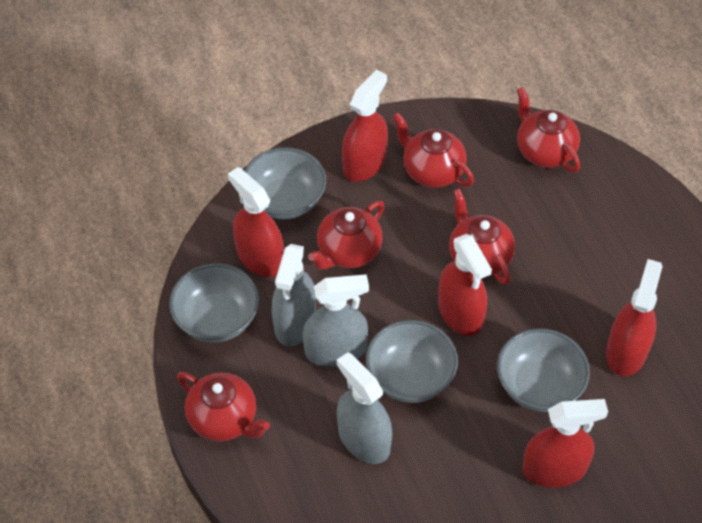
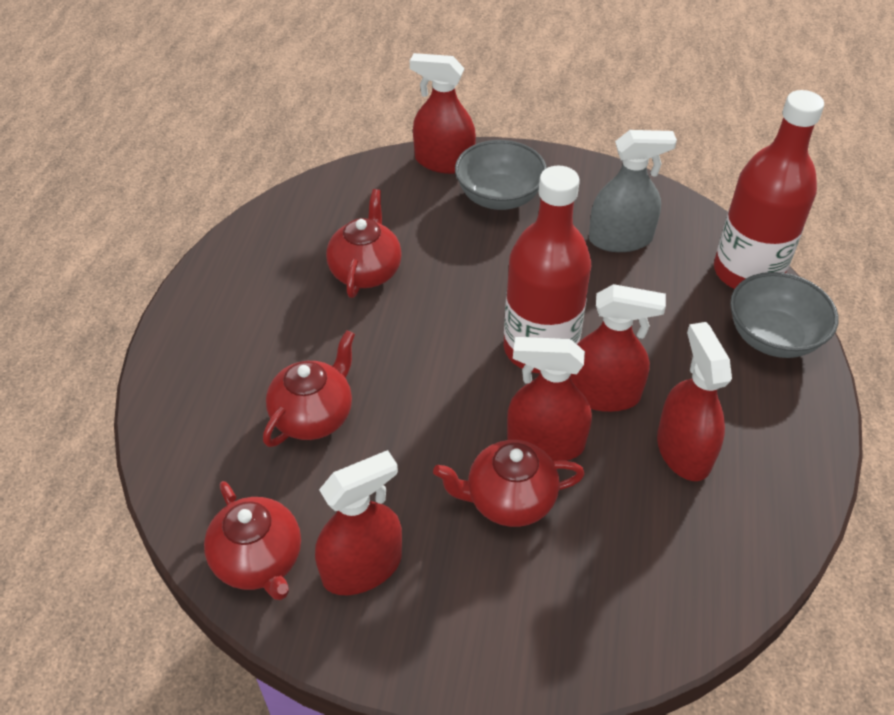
grey bowl: [169,263,259,342] [244,147,326,219] [366,320,458,403] [497,328,590,412] = 4 -> [455,140,547,210] [730,272,839,358] = 2
grey spray bottle: [272,244,316,346] [303,274,369,367] [337,352,392,464] = 3 -> [589,130,677,252] = 1
red bottle: none = 0 -> [504,166,591,373] [714,90,824,289] = 2
red teapot: [177,372,270,442] [308,201,385,269] [392,113,474,188] [449,189,515,285] [517,87,580,172] = 5 -> [204,481,301,600] [263,330,355,447] [326,189,402,298] [433,440,585,527] = 4

